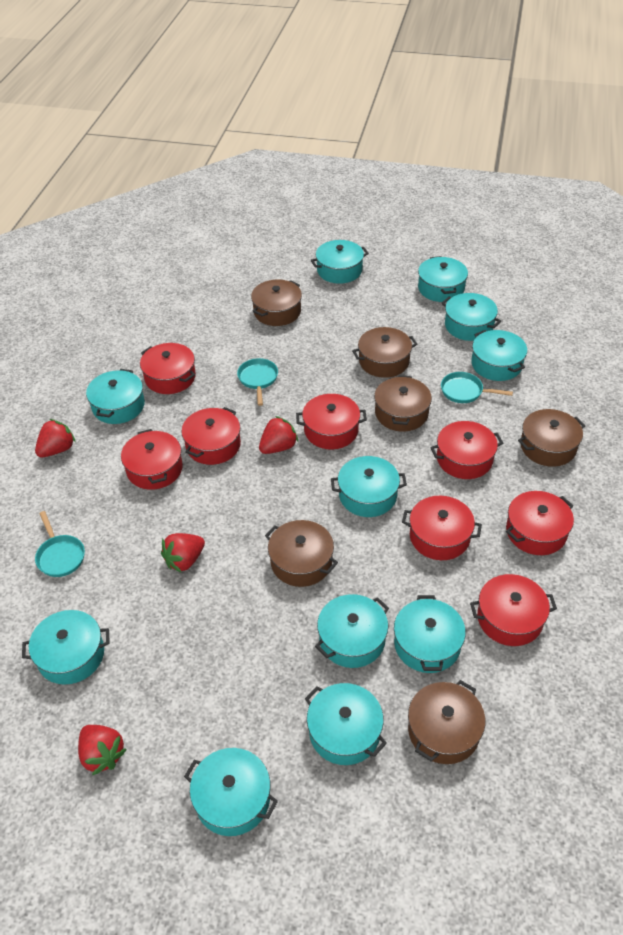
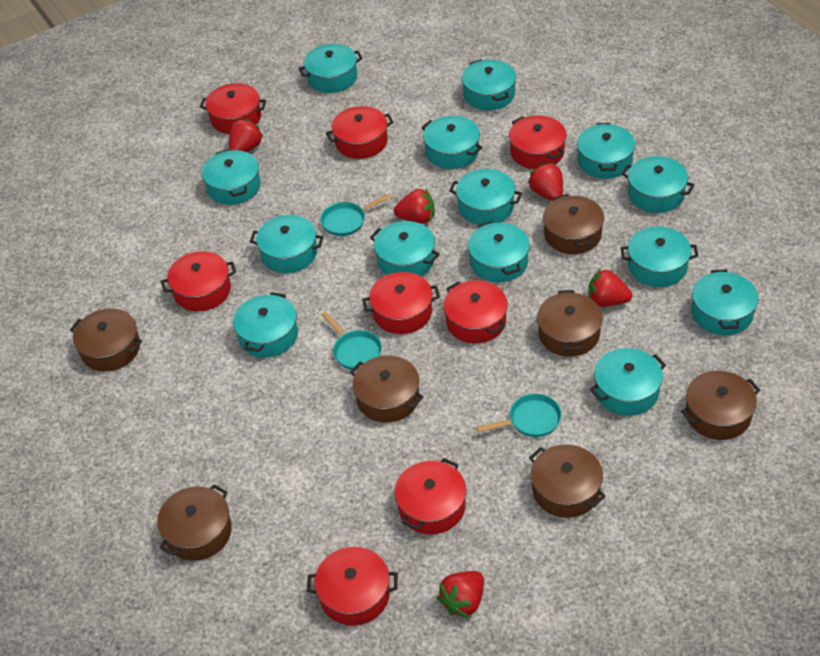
brown pot: [251,279,302,326] [265,520,338,587] [352,327,417,378] [374,375,432,431] [408,680,485,764] [518,409,585,467] = 6 -> [70,308,142,372] [157,484,232,561] [350,355,423,423] [529,444,606,518] [537,290,603,357] [543,194,604,254] [681,371,760,440] = 7
red strawberry: [35,419,75,457] [78,725,127,775] [161,533,205,572] [259,416,298,454] = 4 -> [229,119,264,152] [394,188,435,224] [437,571,484,619] [528,163,563,201] [588,268,632,307] = 5
turquoise pot: [22,610,110,685] [86,369,145,424] [184,748,278,836] [305,683,387,765] [311,240,369,284] [315,594,389,668] [331,456,407,517] [394,595,466,673] [418,256,468,302] [442,293,501,341] [471,330,527,381] = 11 -> [202,149,261,205] [233,292,298,358] [250,215,324,273] [298,44,363,93] [370,221,440,276] [421,116,483,169] [450,169,522,225] [462,59,516,110] [468,221,530,282] [577,123,635,179] [590,348,666,416] [621,226,698,287] [622,156,694,213] [691,269,758,335] = 14

